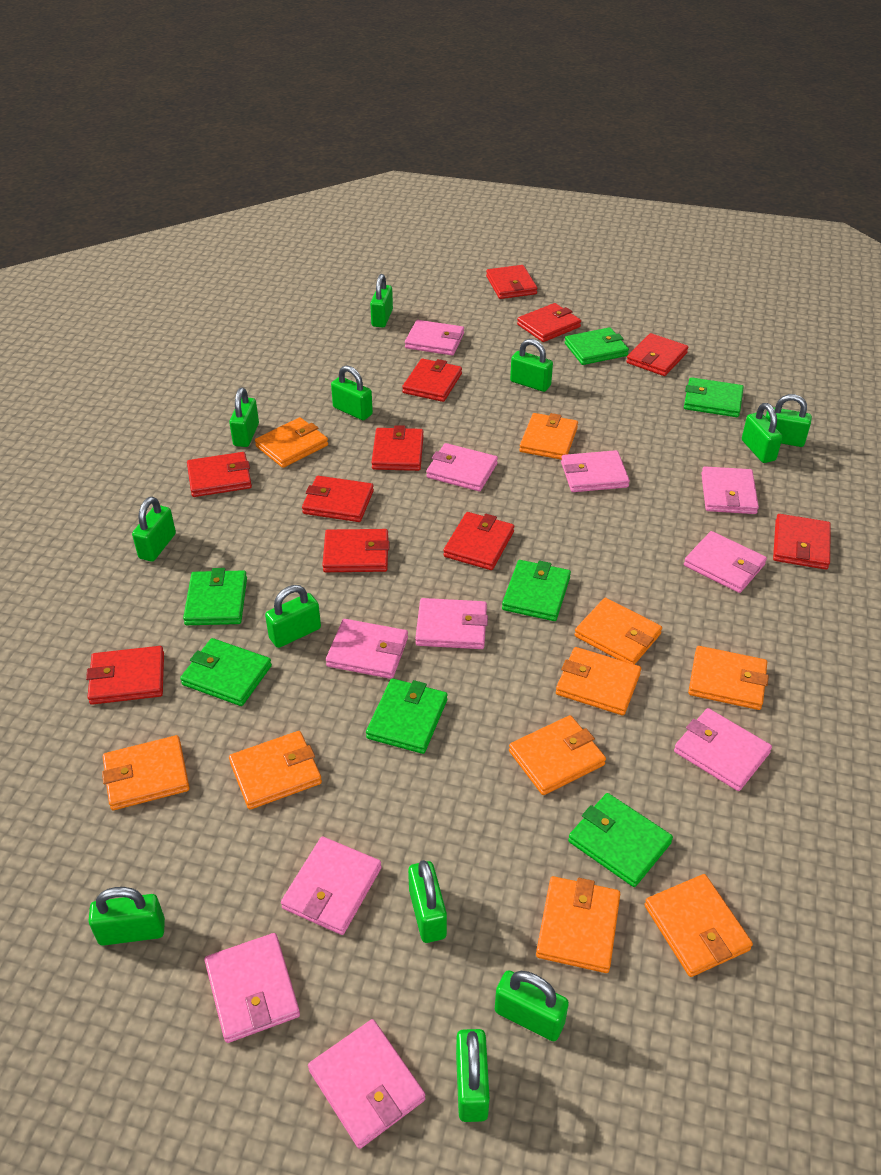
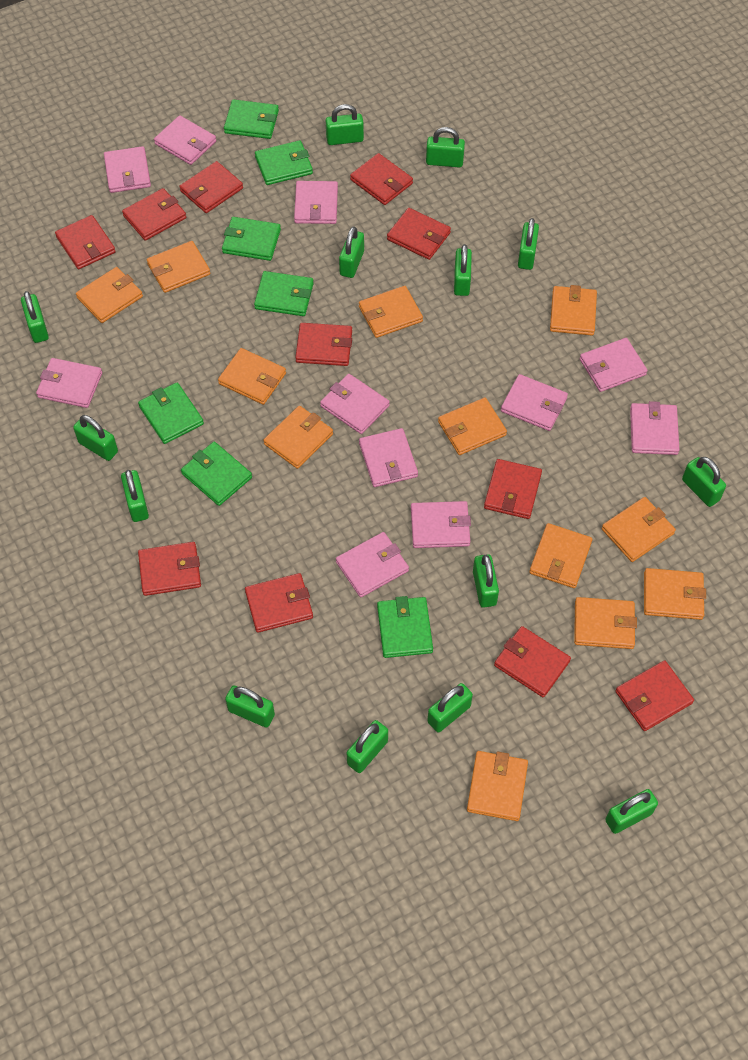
green padlock: [88,887,165,946] [132,497,176,562] [229,388,259,447] [265,585,321,648] [331,365,373,420] [370,274,393,328] [408,860,447,943] [456,1029,490,1122] [495,970,569,1041] [510,339,553,392] [742,403,783,463] [766,394,812,447] = 12 -> [21,291,49,343] [73,415,118,461] [121,470,149,522] [225,685,275,728] [326,104,364,145] [339,226,364,278] [347,720,388,773] [426,127,465,168] [427,683,473,732] [454,244,472,296] [473,554,499,608] [518,218,539,270] [605,789,658,834] [682,457,726,507] = 14
orange wallet: [102,735,190,810] [229,731,322,810] [255,417,328,468] [509,715,606,795] [519,413,578,460] [536,876,620,973] [556,647,641,715] [574,598,662,665] [644,874,753,977] [688,646,769,710] = 10 -> [76,267,143,323] [147,241,210,293] [218,348,286,405] [263,406,333,469] [359,286,423,338] [438,398,507,455] [467,751,528,821] [529,523,592,588] [550,285,597,336] [574,597,637,649] [602,497,676,562] [644,568,706,620] = 12

